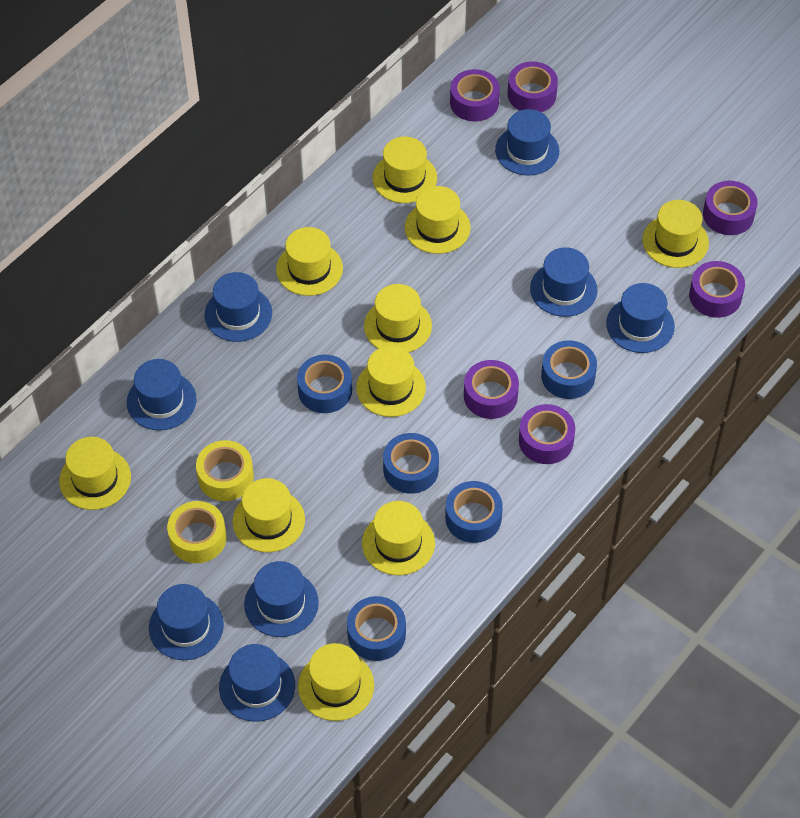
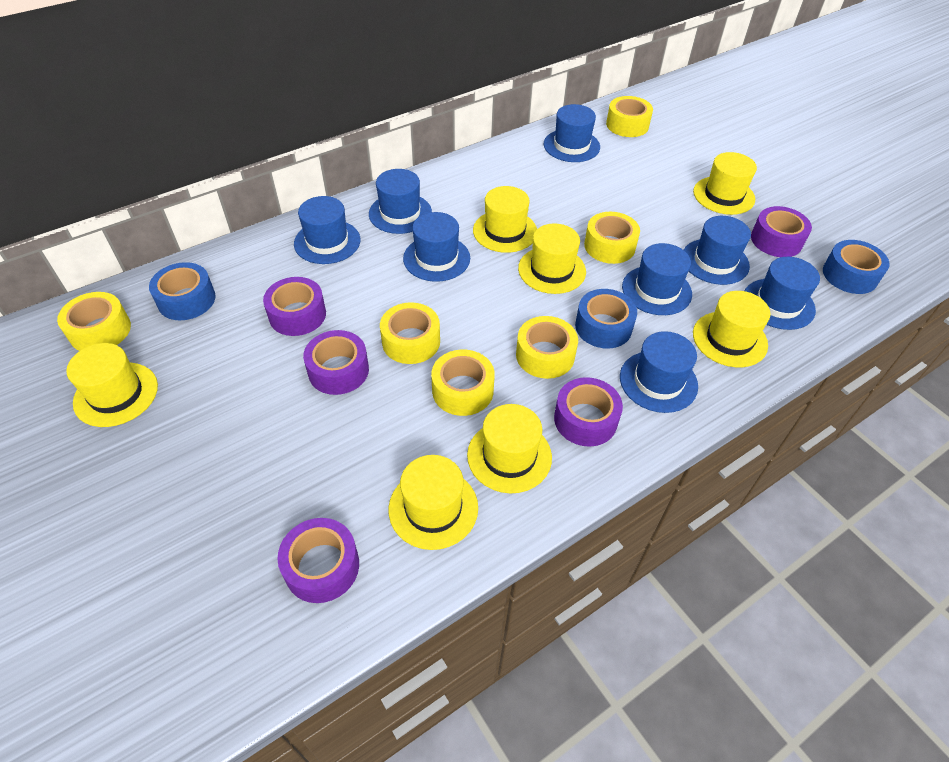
blue tape: [297,354,352,413] [347,596,406,661] [383,433,439,494] [445,481,503,543] [541,340,597,399] = 5 -> [149,262,216,320] [575,289,637,348] [823,240,890,294] = 3
purple tape: [450,69,500,121] [464,360,519,419] [508,61,558,112] [519,404,575,464] [689,261,745,318] [703,181,758,235] = 6 -> [263,277,326,336] [277,518,359,603] [303,330,369,395] [554,377,623,447] [751,206,812,257] = 5
yellow hat: [59,437,131,510] [232,478,305,552] [276,227,343,296] [298,643,374,721] [356,346,426,417] [362,501,435,575] [364,284,432,352] [373,136,437,203] [405,186,470,254] [643,200,709,268] = 10 -> [66,343,158,427] [389,455,478,550] [467,404,552,493] [473,186,537,253] [518,223,586,294] [693,152,757,215] [693,291,771,367] = 7
yellow tape: [167,501,226,563] [196,440,254,501] = 2 -> [57,292,131,351] [380,302,440,364] [431,349,495,416] [516,316,578,379] [584,212,640,264] [606,96,653,137] = 6

